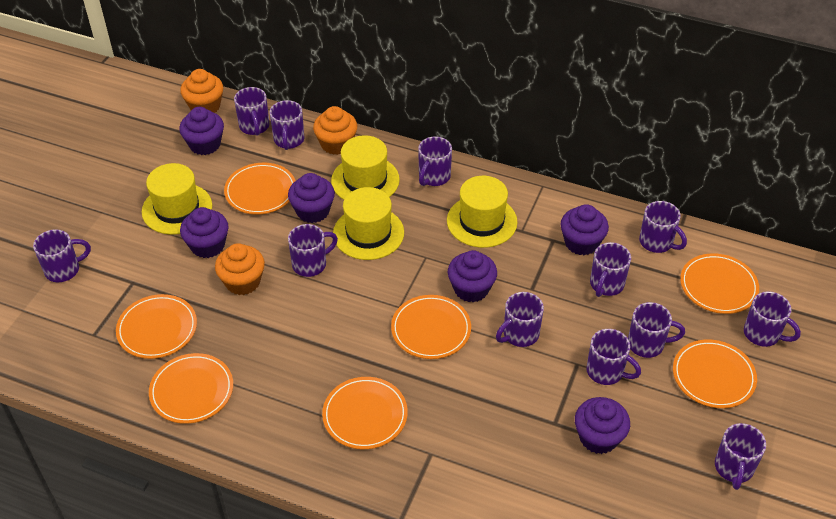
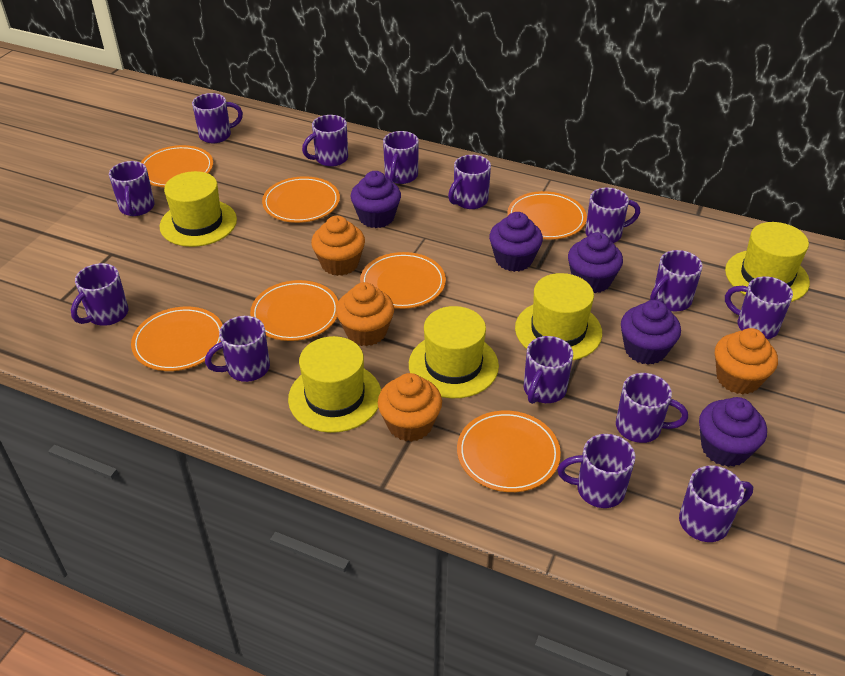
orange cupcake: [180,69,223,113] [215,243,265,295] [313,106,357,155] = 3 -> [311,216,365,276] [336,282,394,346] [378,373,442,442] [715,328,778,395] = 4
purple cupcake: [179,107,224,155] [180,207,228,258] [288,173,335,223] [448,250,497,302] [560,204,609,255] [575,397,630,454] = 6 -> [351,171,401,228] [489,212,543,272] [568,232,623,293] [621,300,681,365] [699,397,767,467] = 5
purple mug: [33,229,91,282] [234,87,270,136] [270,100,304,150] [288,224,338,277] [418,137,452,186] [496,292,544,347] [586,329,641,385] [590,242,631,297] [628,302,685,358] [639,201,687,253] [715,423,766,490] [744,291,801,347] = 12 -> [71,263,128,326] [109,161,155,216] [192,93,243,143] [205,316,270,382] [302,115,348,167] [383,131,419,184] [448,155,491,209] [524,336,573,404] [557,434,635,508] [585,187,640,243] [616,373,688,443] [650,250,703,311] [679,466,753,542] [725,276,793,339] = 14
yellow hat: [142,163,212,235] [331,135,400,200] [333,187,404,260] [447,176,518,248] = 4 -> [160,171,237,247] [288,336,381,433] [409,306,499,398] [515,273,602,361] [725,222,810,302] = 5

